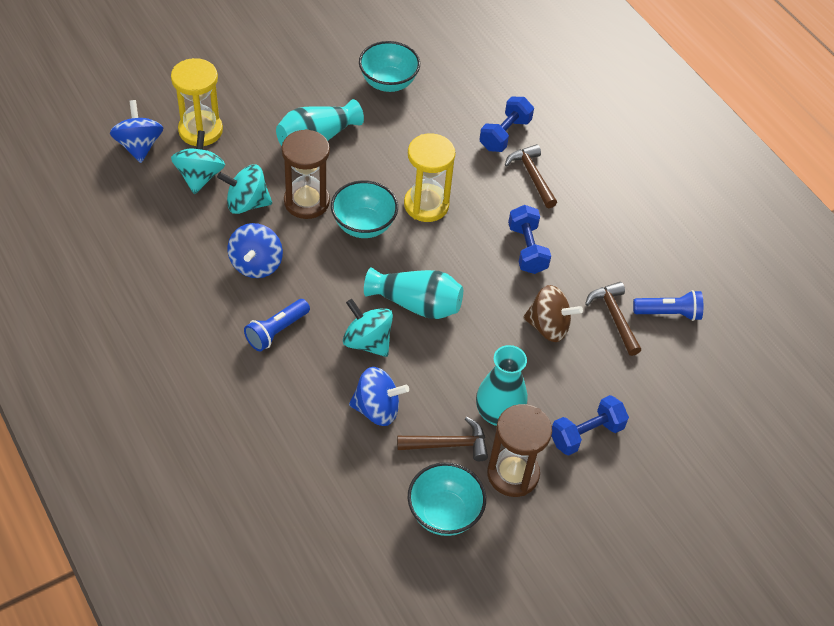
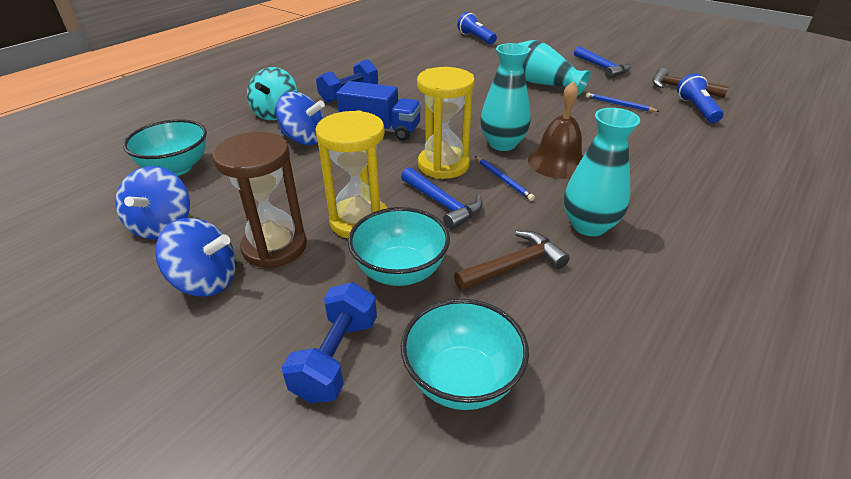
blue dumbbell: [479,97,534,152] [508,205,551,274] [552,395,629,456] = 3 -> [282,282,377,403] [316,59,378,103] = 2
blue hammer: none = 0 -> [401,167,483,230] [574,46,631,78] = 2
blue pencil: none = 0 -> [475,156,535,201] [586,93,660,112] = 2
blue truck: none = 0 -> [336,81,421,141] = 1
brown bell: none = 0 -> [528,81,583,179] = 1
brown hammer: [397,417,488,461] [505,144,557,208] [585,282,641,356] = 3 -> [454,231,570,291] [653,68,729,98] = 2
brown hourglass: [282,129,330,219] [487,404,552,497] = 2 -> [213,132,307,268] = 1
brown spinning top: [523,285,583,342] = 1 -> none = 0
turquoise spinning top: [171,131,225,194] [217,165,272,214] [343,299,393,357] = 3 -> [247,67,297,120] = 1

